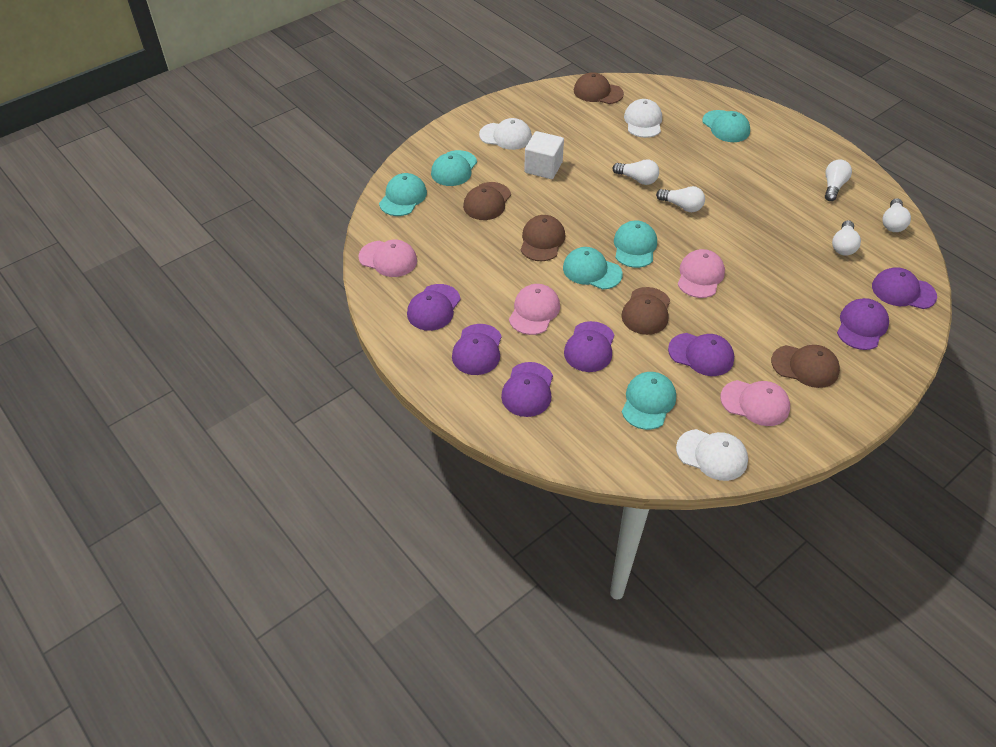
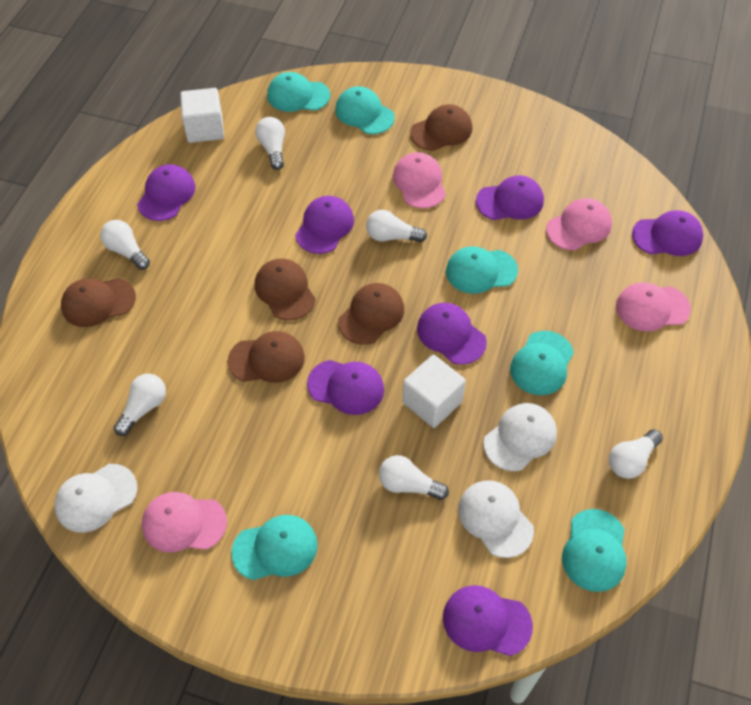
white cube: [524,131,564,179] = 1 -> [180,88,224,143] [403,355,466,428] = 2
white light bulb: [612,159,659,185] [656,186,705,212] [825,159,852,201] [832,220,861,256] [882,198,911,232] = 5 -> [100,220,150,270] [114,374,166,436] [255,117,285,170] [366,210,427,242] [379,455,449,500] [609,429,663,479] = 6

